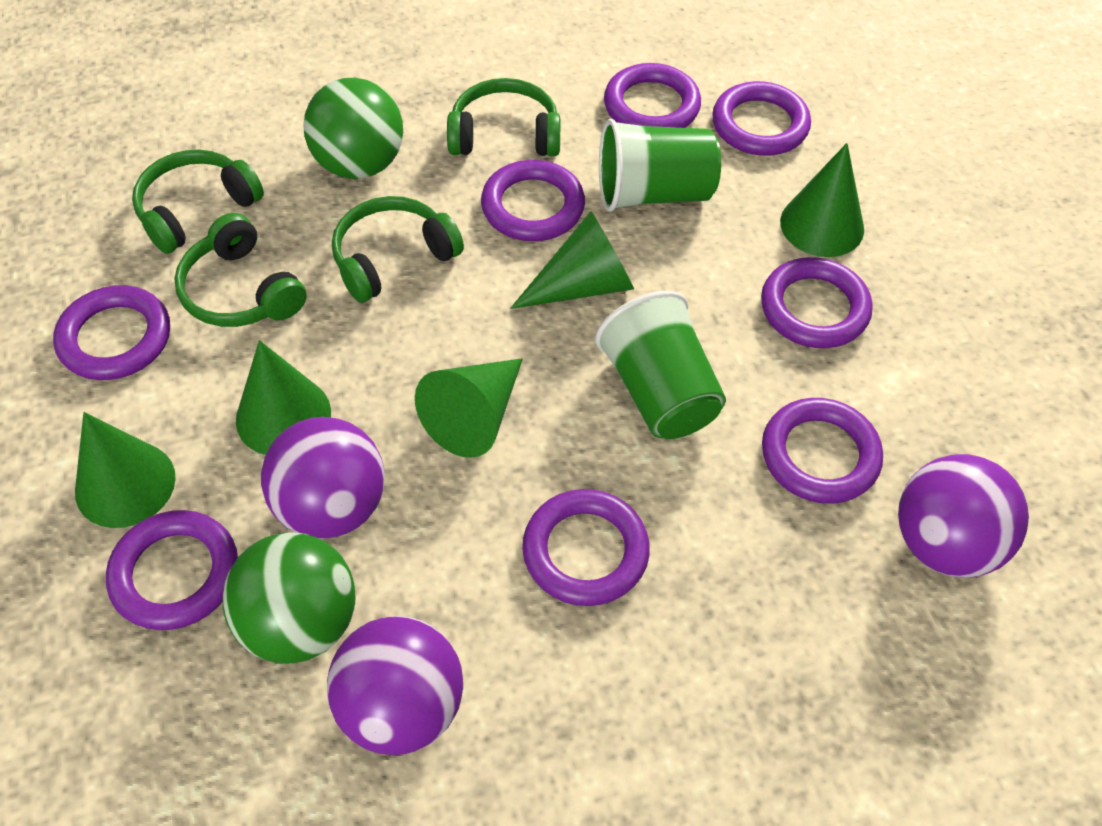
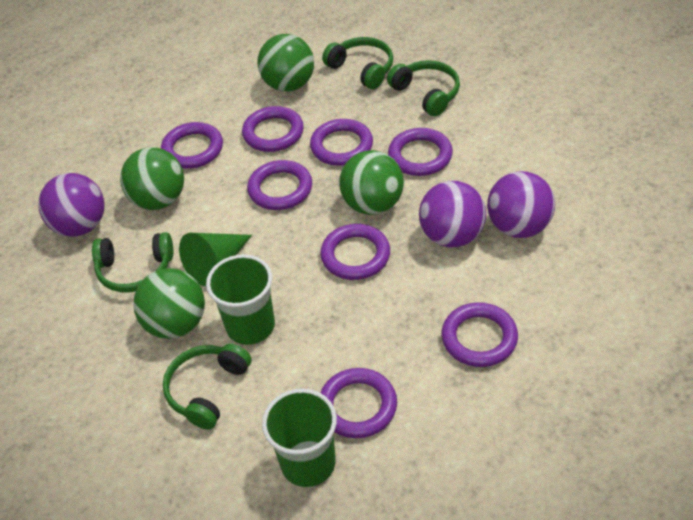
green ball: [222,532,356,664] [303,78,403,179] = 2 -> [120,147,184,210] [133,268,205,339] [257,34,314,92] [339,150,404,215] = 4
green cone: [75,412,176,528] [236,340,331,455] [415,358,523,458] [510,212,634,309] [780,143,864,257] = 5 -> [179,233,252,286] = 1

